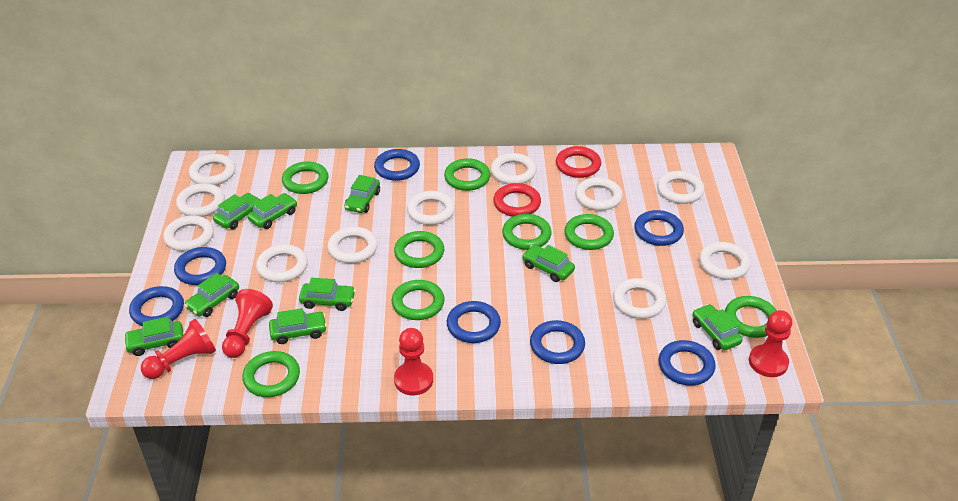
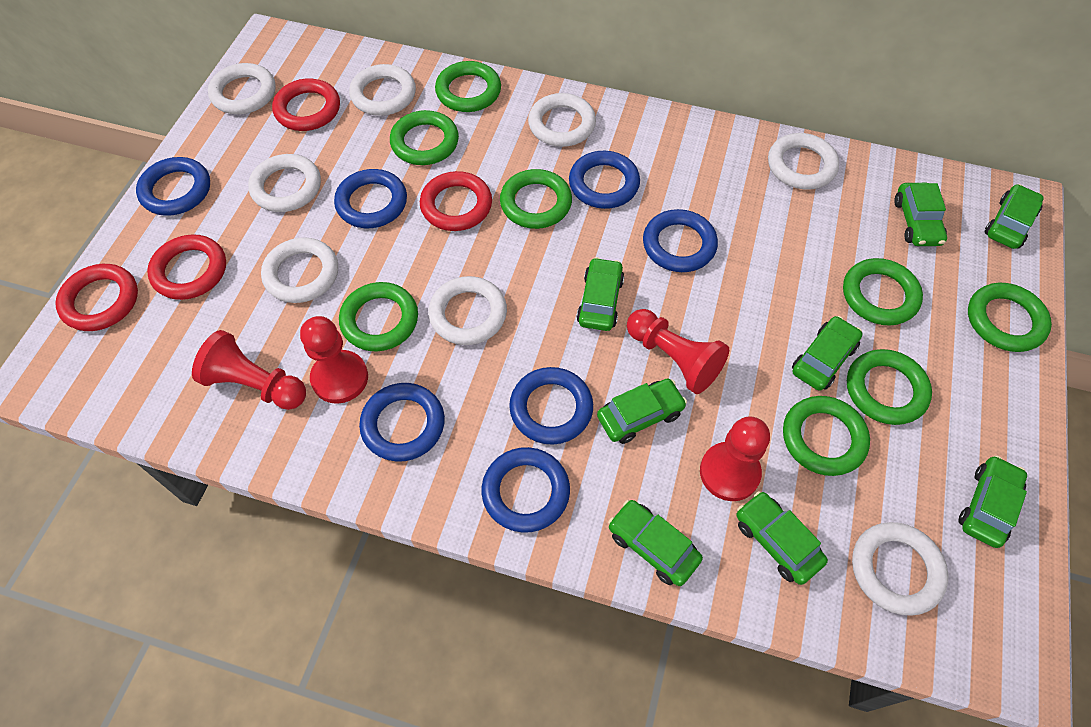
green car: [124,317,183,356] [184,273,239,317] [213,193,261,229] [248,193,297,229] [269,308,327,344] [299,278,356,311] [344,175,380,213] [522,245,575,282] [693,304,742,350] = 9 -> [577,257,624,331] [597,378,687,444] [608,500,703,586] [736,491,828,585] [792,316,862,391] [894,183,947,246] [958,456,1027,548] [984,184,1044,249] = 8
red ring: [493,183,541,217] [556,146,601,178] = 2 -> [55,264,138,331] [147,234,226,300] [272,78,340,131] [420,171,492,231] = 4
white ring: [163,215,214,252] [176,183,225,217] [189,154,236,185] [256,244,308,282] [327,227,378,264] [407,191,455,225] [491,153,537,184] [575,177,623,211] [613,278,666,319] [657,171,704,204] [699,242,751,280] = 11 -> [208,63,276,114] [248,154,321,212] [261,237,338,303] [349,64,416,116] [428,276,507,345] [528,93,596,147] [768,133,839,190] [852,522,948,616] = 8

